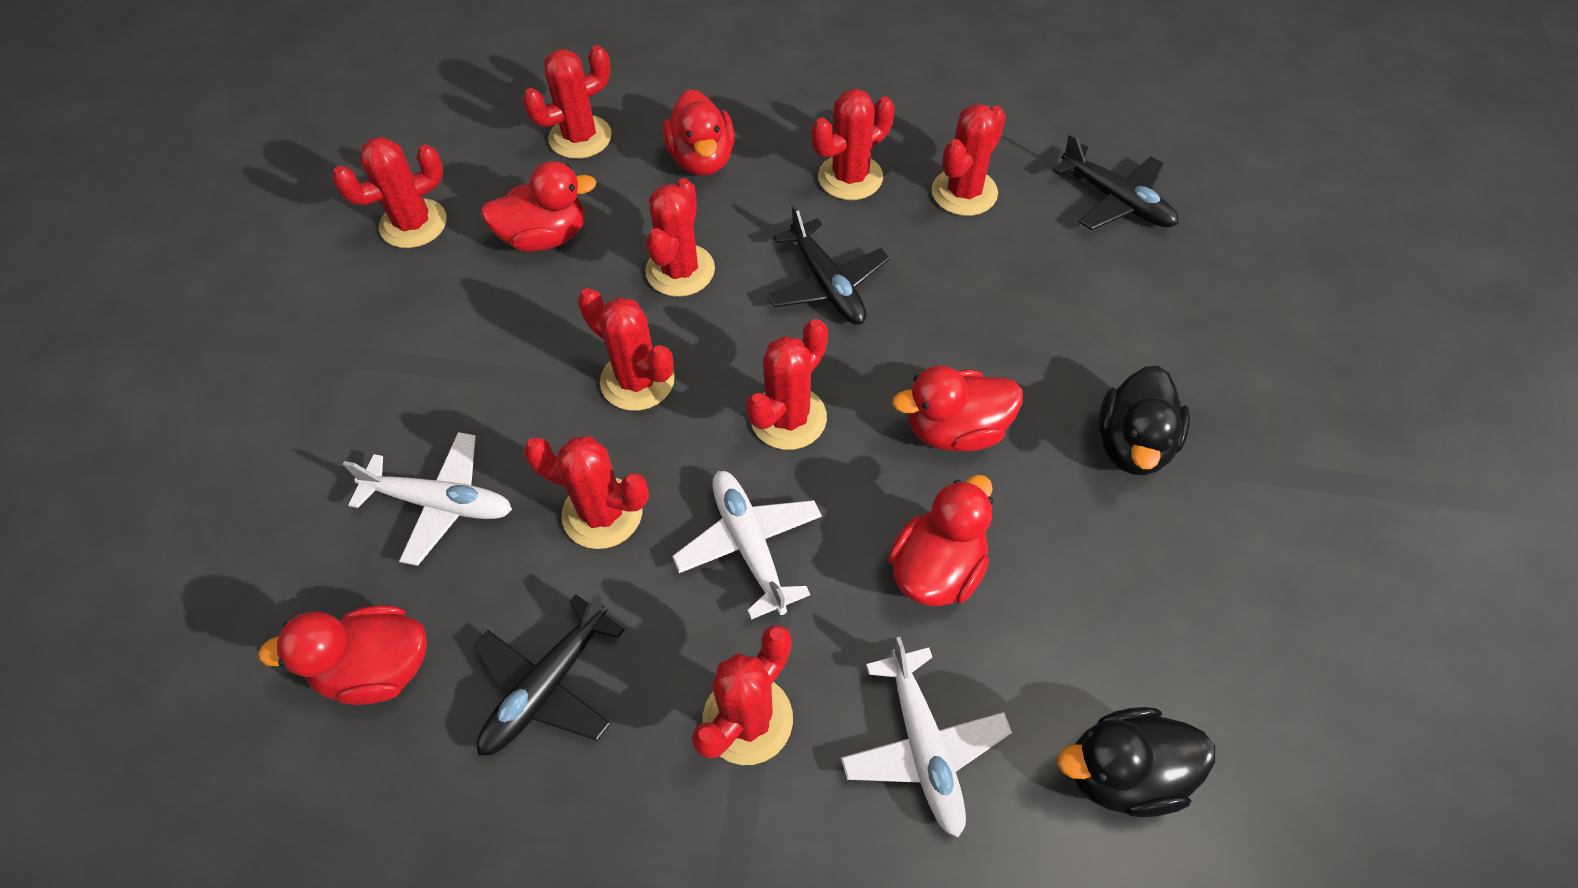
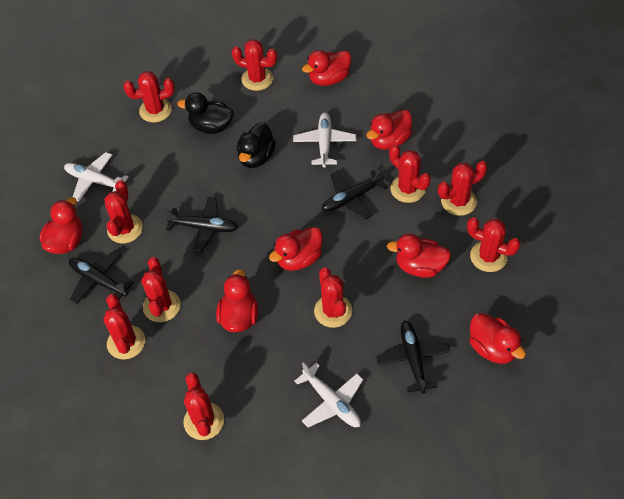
black plane: [474,592,625,755] [767,204,890,325] [1053,133,1179,230] = 3 -> [69,250,134,304] [164,197,238,252] [322,168,388,220] [376,321,450,393] = 4
red cactus: [332,137,447,248] [522,45,612,159] [523,436,649,549] [578,288,675,411] [645,178,715,297] [692,625,793,765] [746,319,828,450] [811,89,894,200] [932,104,1006,216] = 9 -> [104,180,143,243] [104,294,145,360] [123,71,175,123] [141,257,181,322] [183,372,224,440] [232,39,277,91] [314,267,352,328] [389,144,431,203] [438,161,487,216] [467,217,521,272] = 10
red duck: [258,605,427,705] [481,161,597,252] [663,89,735,176] [888,475,993,607] [892,365,1023,451] = 5 -> [40,197,82,254] [216,269,258,332] [269,227,323,271] [302,50,351,86] [366,109,412,150] [387,233,451,278] [469,313,526,364] = 7

